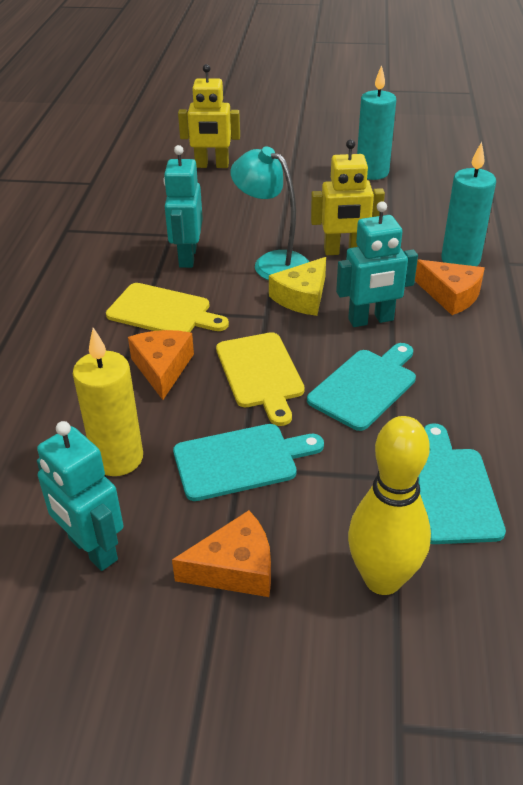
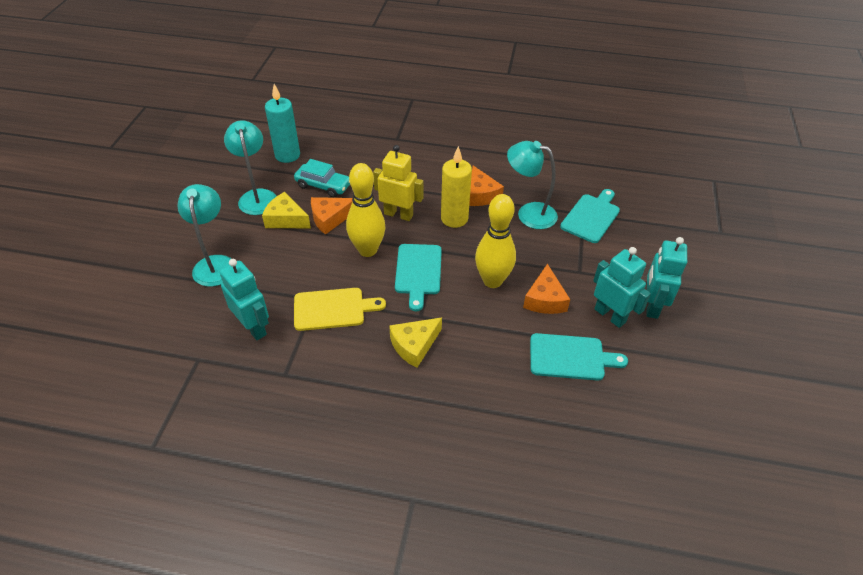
turquoise candle: [357,65,396,180] [441,142,496,266] = 2 -> [265,84,300,163] = 1
turquoise car: none = 0 -> [294,159,350,197] = 1
turquoise lamp: [230,146,309,280] = 1 -> [177,184,231,287] [224,120,277,215] [507,141,558,229] = 3
yellow bowling pin: [348,416,431,595] = 1 -> [346,163,385,257] [475,194,516,288] = 2
yellow cheese: [269,257,326,316] = 1 -> [262,192,311,228] [389,317,442,368] = 2
yellow cutting board: [106,283,229,332] [216,332,305,426] = 2 -> [294,288,386,331] = 1
yellow robot: [178,64,240,168] [311,139,385,255] = 2 -> [373,145,423,221] = 1

